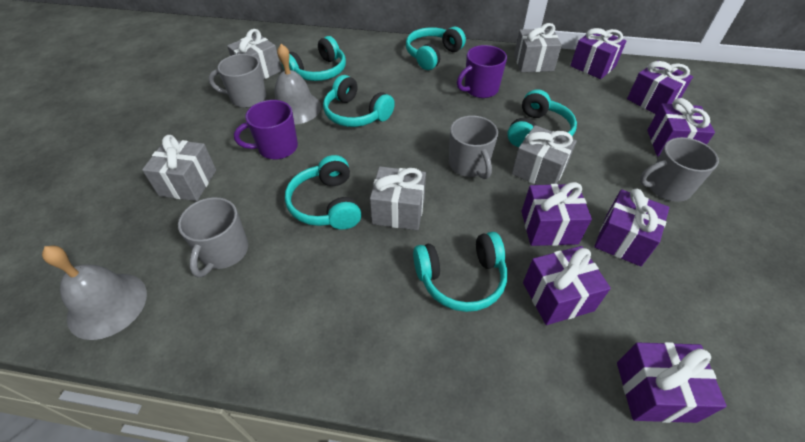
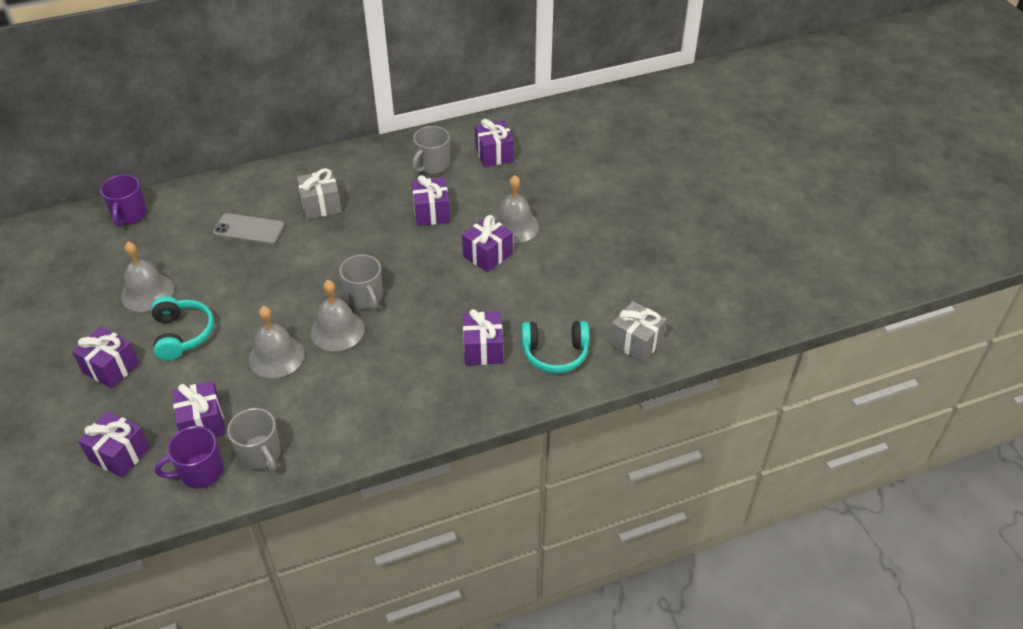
grey bell: [42,246,147,340] [275,44,321,125] = 2 -> [121,242,174,312] [249,306,304,378] [311,280,365,351] [494,175,539,243] = 4
grey gift: [142,135,216,201] [227,29,281,80] [370,166,426,230] [512,125,577,185] [514,23,562,72] = 5 -> [297,168,342,219] [610,301,667,363] = 2
grey mug: [178,197,248,277] [208,54,266,108] [449,116,498,179] [639,137,719,202] = 4 -> [227,408,281,471] [339,254,383,310] [412,126,450,174] = 3
grey phone: none = 0 -> [213,213,284,244] = 1
turquoise headphones: [282,36,346,81] [285,155,361,230] [323,75,395,127] [406,27,466,70] [413,232,508,312] [507,89,577,147] = 6 -> [151,296,214,361] [521,321,589,373] = 2

